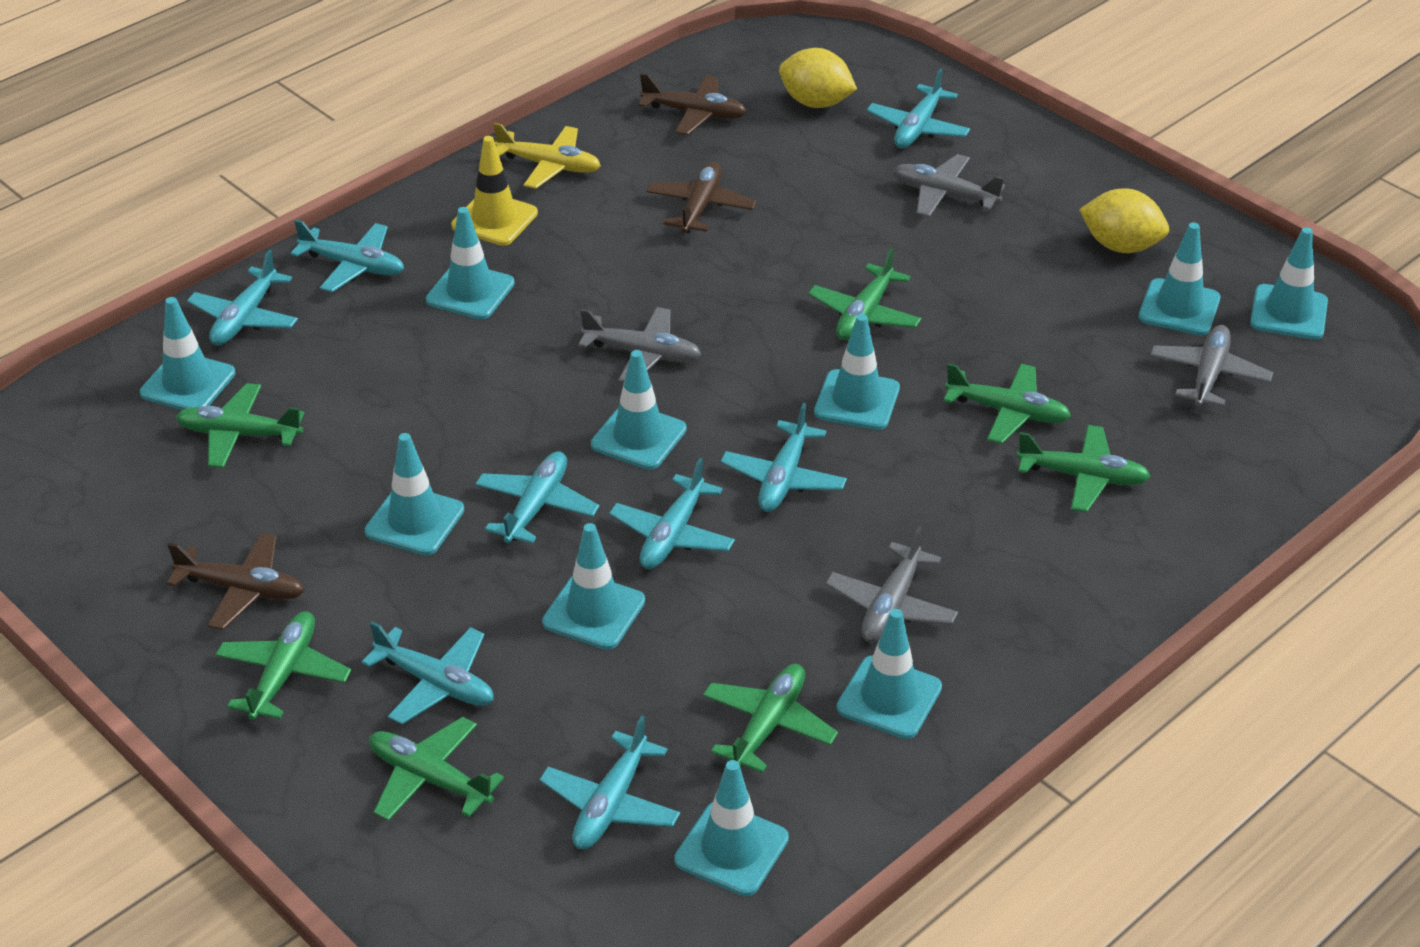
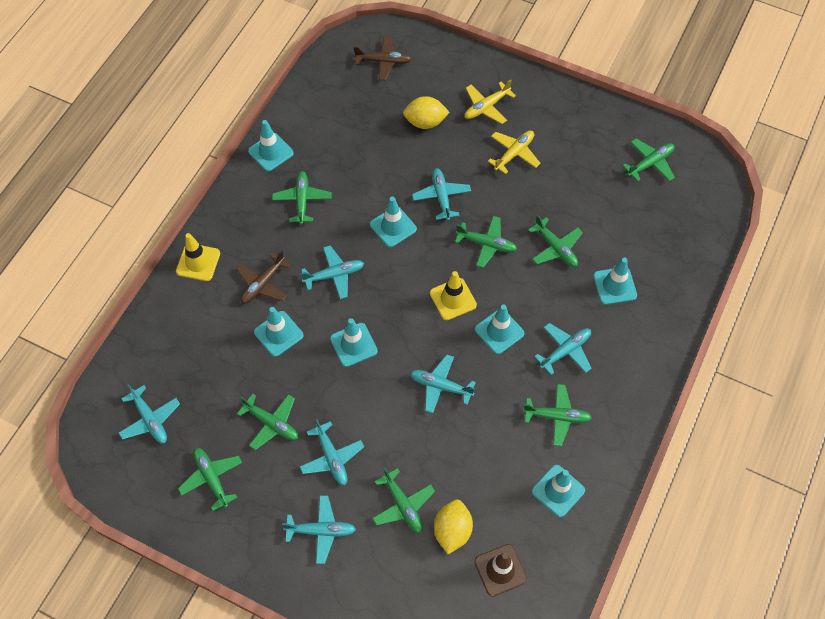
brown plane: [167,533,304,630] [639,73,747,135] [646,162,756,233] = 3 -> [236,250,291,304] [354,36,412,80] = 2
brown traffic cone: none = 0 -> [474,544,527,597] = 1
green plane: [176,383,304,468] [215,611,352,720] [369,717,504,821] [703,664,838,773] [808,248,921,340] [943,363,1071,444] [1016,425,1151,512] = 7 -> [178,448,242,511] [237,394,298,450] [272,171,331,225] [372,468,435,533] [455,216,517,268] [523,384,592,446] [528,215,583,267] [622,138,675,181] = 8
grey plane: [578,307,701,382] [826,526,958,643] [894,154,1005,217] [1150,325,1273,407] = 4 -> none = 0
turquoise plane: [187,250,298,345] [290,220,404,292] [362,621,494,724] [475,451,599,544] [540,715,680,849] [609,458,735,569] [721,403,847,512] [867,68,970,148] = 8 -> [119,384,180,443] [282,495,356,564] [300,419,364,485] [301,245,364,299] [410,354,476,413] [412,168,471,221] [534,323,592,375] = 7
turquoise traffic cone: [140,297,236,410] [365,433,464,555] [426,207,515,319] [542,523,645,650] [591,350,687,470] [674,760,789,896] [814,314,900,430] [837,609,942,739] [1139,223,1220,335] [1250,227,1328,340] = 10 -> [248,120,294,171] [254,307,303,357] [330,318,378,367] [370,197,417,247] [475,304,524,354] [532,465,585,517] [593,257,637,305] = 7
yellow plane: [493,123,601,189] = 1 -> [465,80,516,124] [488,131,540,174] = 2
yellow traffic cone: [451,136,538,246] = 1 -> [176,233,220,281] [430,271,477,320] = 2

